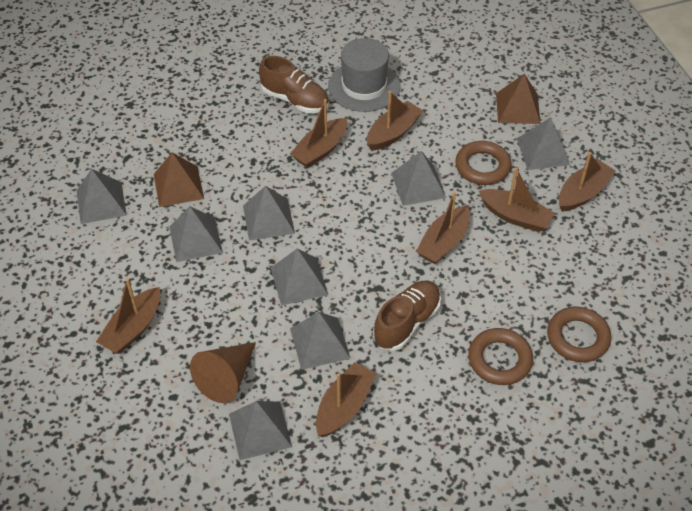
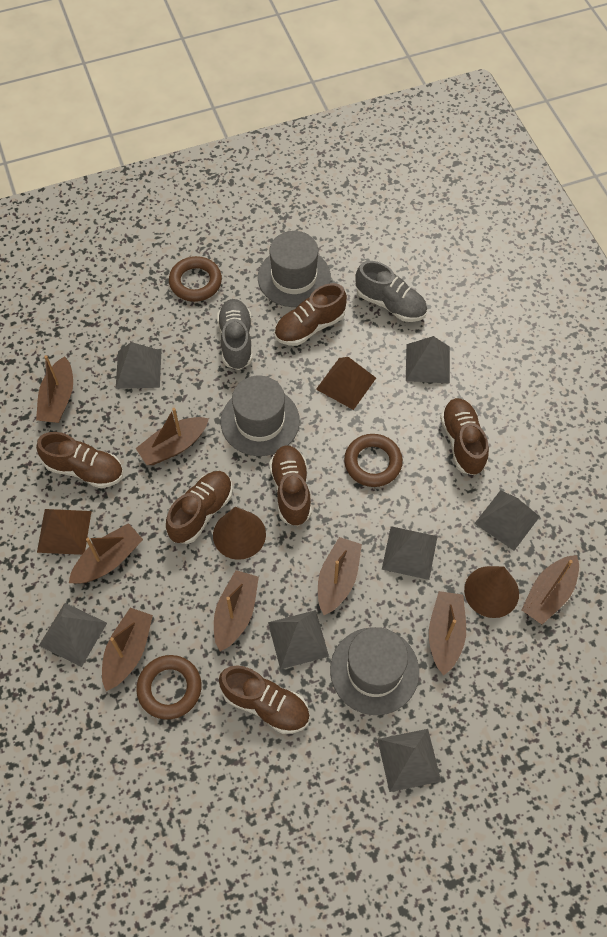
brown boat: [96,278,160,354] [290,99,347,168] [316,362,376,437] [367,91,423,151] [416,192,470,264] [479,168,555,232] [559,152,616,212] = 7 -> [36,355,73,423] [69,523,143,584] [102,608,153,691] [135,408,209,465] [214,570,259,651] [318,537,362,615] [429,591,466,676] [521,555,579,625] = 8
brown cone: [190,342,256,403] = 1 -> [213,507,266,560] [464,566,519,618] = 2
brown shoe: [259,56,329,113] [373,281,441,351] = 2 -> [36,432,123,488] [166,471,233,544] [219,666,310,734] [269,445,312,526] [274,283,347,346] [440,398,489,475] = 6
grey hat: [328,38,401,112] = 1 -> [221,375,300,456] [258,231,331,307] [330,627,419,715] = 3
grey pyramid: [77,169,127,224] [169,206,223,262] [229,401,292,460] [243,186,295,241] [271,248,328,306] [290,312,351,370] [391,151,446,206] [517,117,570,170] = 8 -> [39,603,107,667] [116,342,161,389] [268,610,329,669] [377,729,441,792] [382,526,438,580] [406,336,450,384] [474,490,540,551] = 7
grey shoe: none = 0 -> [217,299,253,370] [355,261,427,322] = 2

